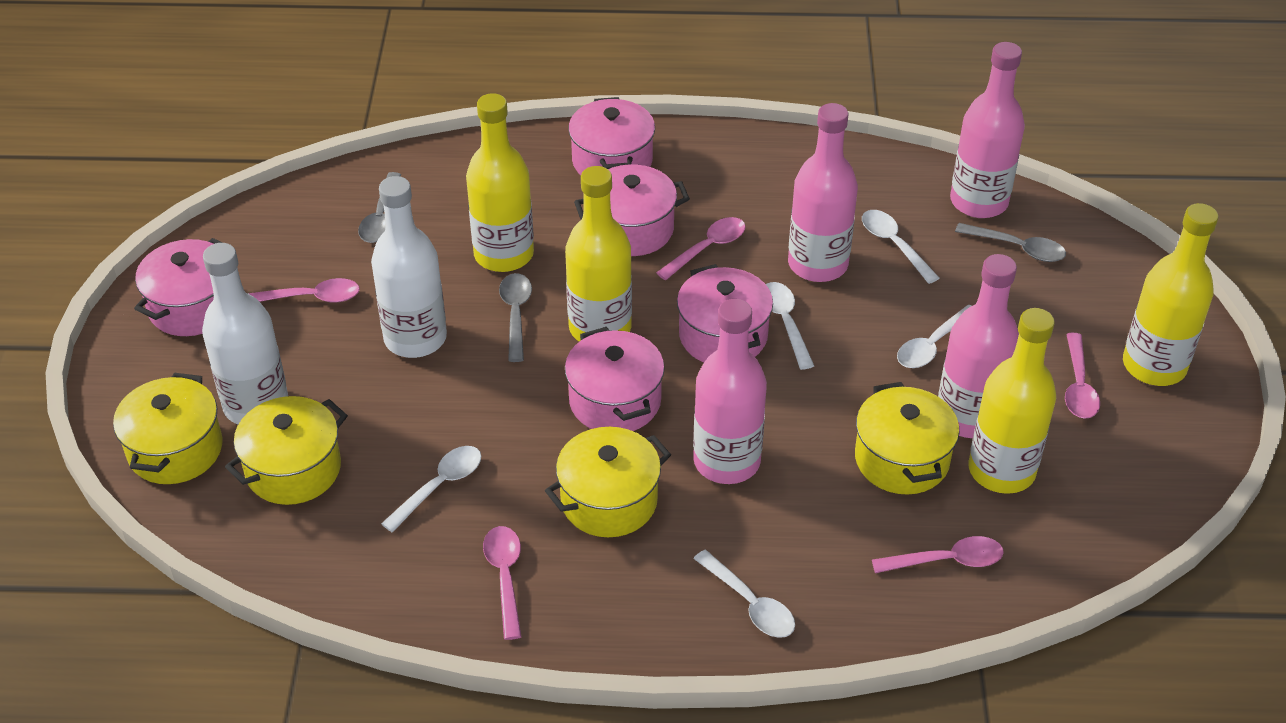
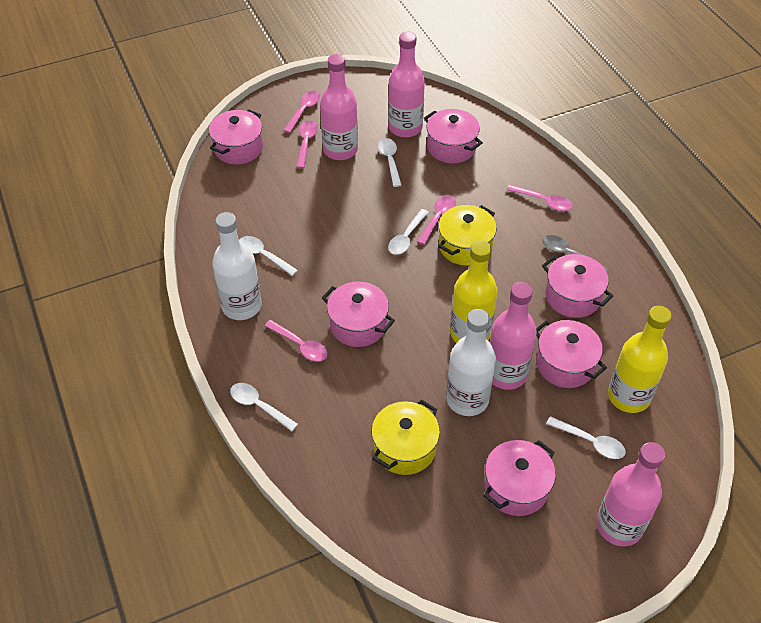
grey spoon: [358,172,401,243] [499,273,532,362] [955,223,1066,262] = 3 -> [543,235,608,271] = 1
pink pot: [134,238,223,336] [565,327,665,431] [568,97,655,175] [574,164,690,256] [677,264,773,362] = 5 -> [209,109,263,165] [322,282,395,347] [424,109,483,163] [484,440,556,516] [536,320,607,388] [542,254,613,318] = 6
yellow bottle: [466,93,534,272] [565,166,632,342] [968,308,1056,494] [1123,203,1218,386] = 4 -> [450,240,498,343] [608,306,671,413] = 2
yellow pot: [113,373,223,484] [225,396,348,505] [545,427,671,537] [855,382,959,495] = 4 -> [371,399,440,475] [438,205,497,265] = 2

